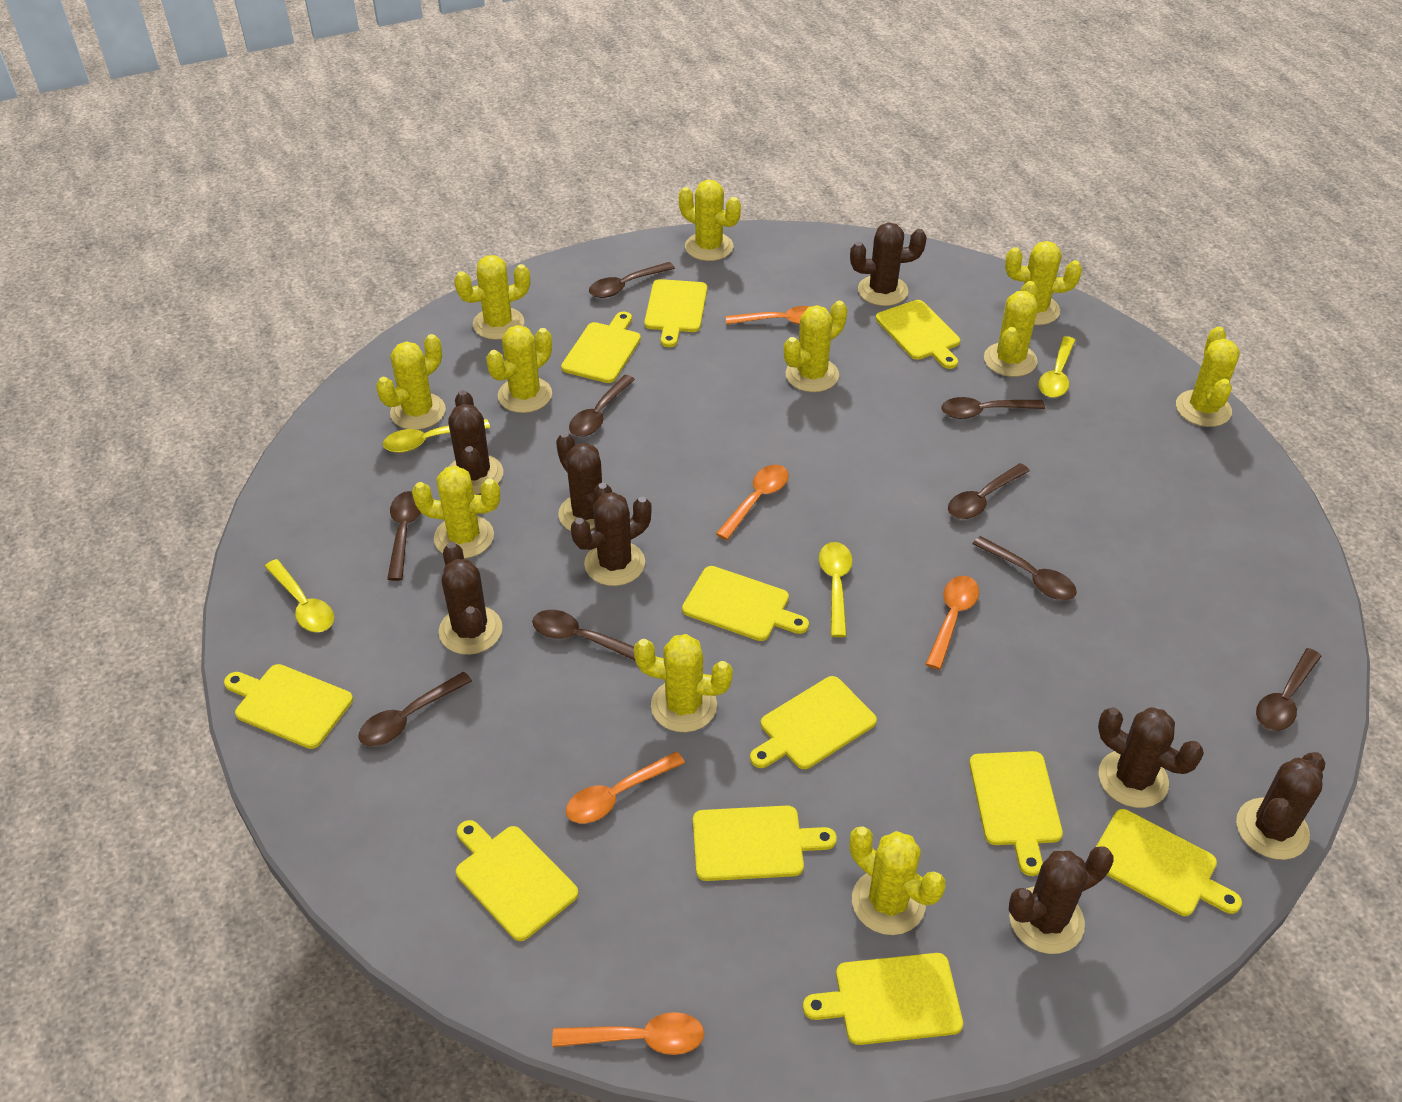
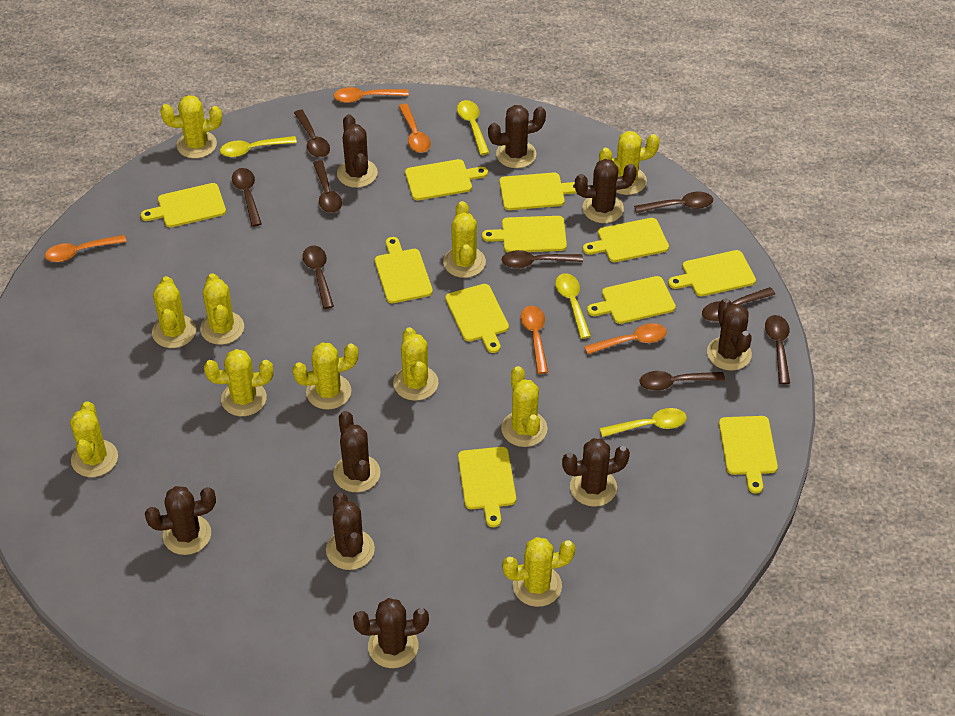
brown cactus: [439,542,502,655] [448,390,503,494] [556,432,612,531] [571,492,652,586] [850,223,927,306] [1009,846,1113,954] [1098,707,1204,808] [1236,752,1325,860] = 8 -> [145,486,216,555] [326,492,375,570] [333,411,381,492] [337,114,378,188] [353,598,429,668] [488,105,546,168] [562,438,630,507] [575,159,637,223] [707,298,752,371] = 9

